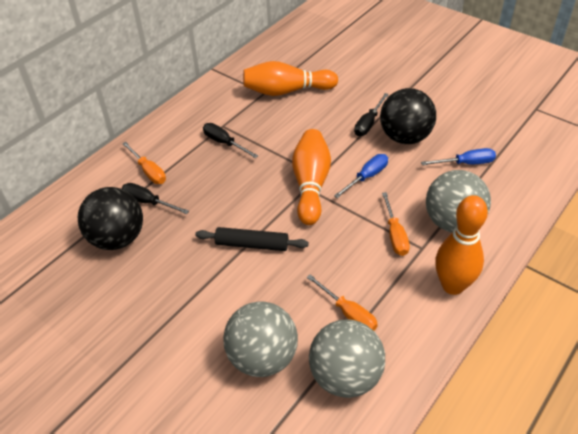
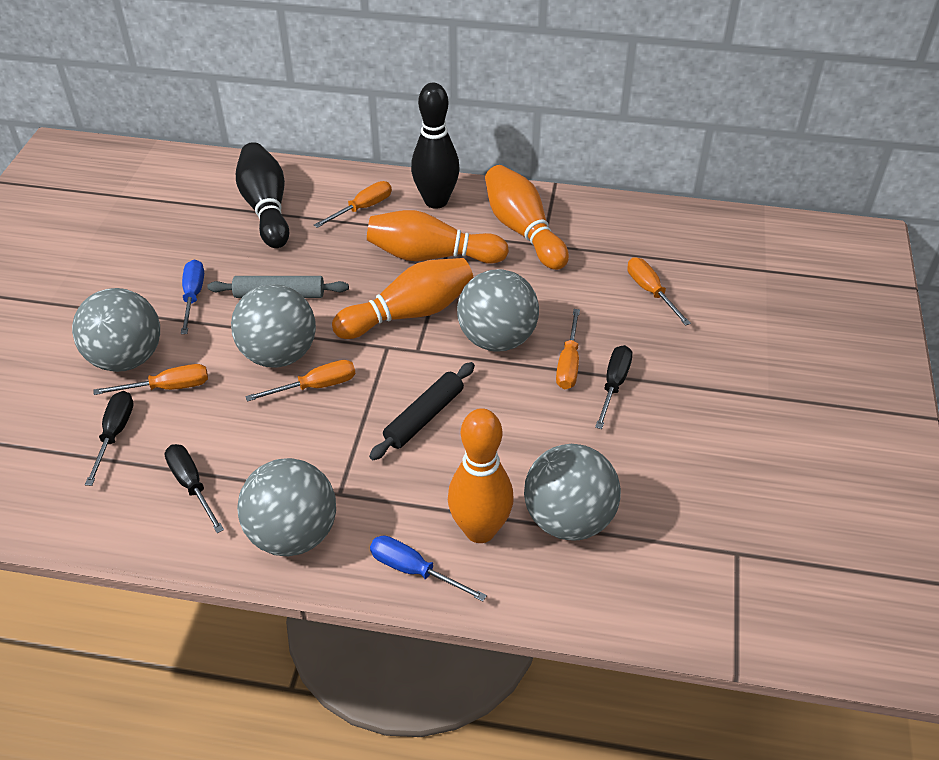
black ball: [78,187,143,250] [380,88,436,144] = 2 -> none = 0
black bowling pin: none = 0 -> [236,142,290,248] [411,83,460,209] = 2
grey ball: [223,301,298,377] [309,320,385,398] [426,170,491,232] = 3 -> [72,288,160,372] [231,284,316,368] [237,458,336,556] [457,269,539,351] [524,444,621,541] = 5
grey rolling pin: none = 0 -> [207,276,349,298] = 1
orange bowling pin: [243,61,338,96] [292,129,331,225] [435,195,488,295] = 3 -> [332,258,474,339] [367,210,509,264] [448,408,514,543] [485,165,569,270] = 4
orange screwdriver: [122,142,166,184] [307,274,378,331] [382,192,410,256] = 3 -> [94,364,208,395] [245,360,356,402] [314,181,392,228] [556,309,580,389] [627,257,691,326] = 5

